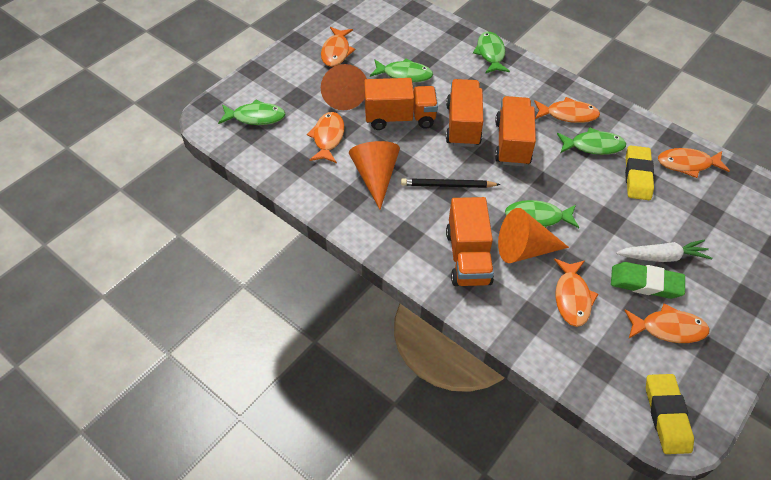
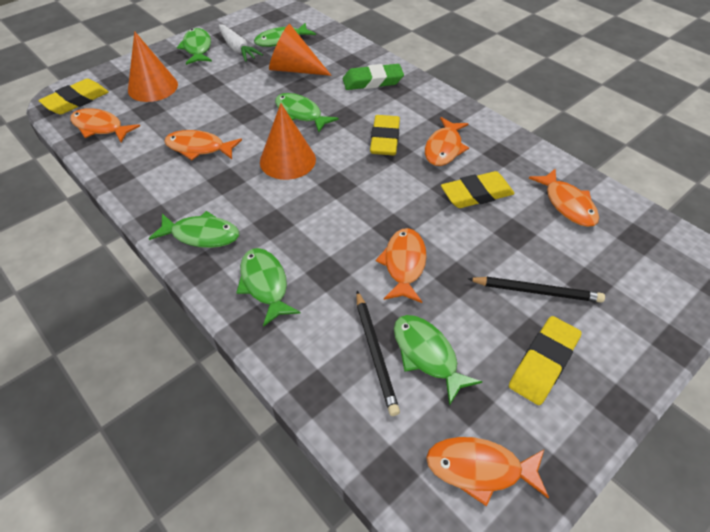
black pencil: [401,178,500,188] = 1 -> [356,291,400,416] [468,277,605,303] = 2
green fish: [218,99,285,125] [370,59,433,82] [473,32,510,74] [505,200,579,228] [557,127,626,155] = 5 -> [149,211,239,248] [177,28,212,65] [236,248,301,327] [254,23,316,47] [275,93,339,132] [394,315,482,406] = 6
orange truck: [364,78,438,130] [446,79,483,147] [446,197,494,286] [495,96,536,166] = 4 -> none = 0
yellow eraser: [625,145,654,200] [646,374,694,454] = 2 -> [38,79,108,114] [370,115,400,155] [441,171,515,208] [509,316,582,405] = 4

